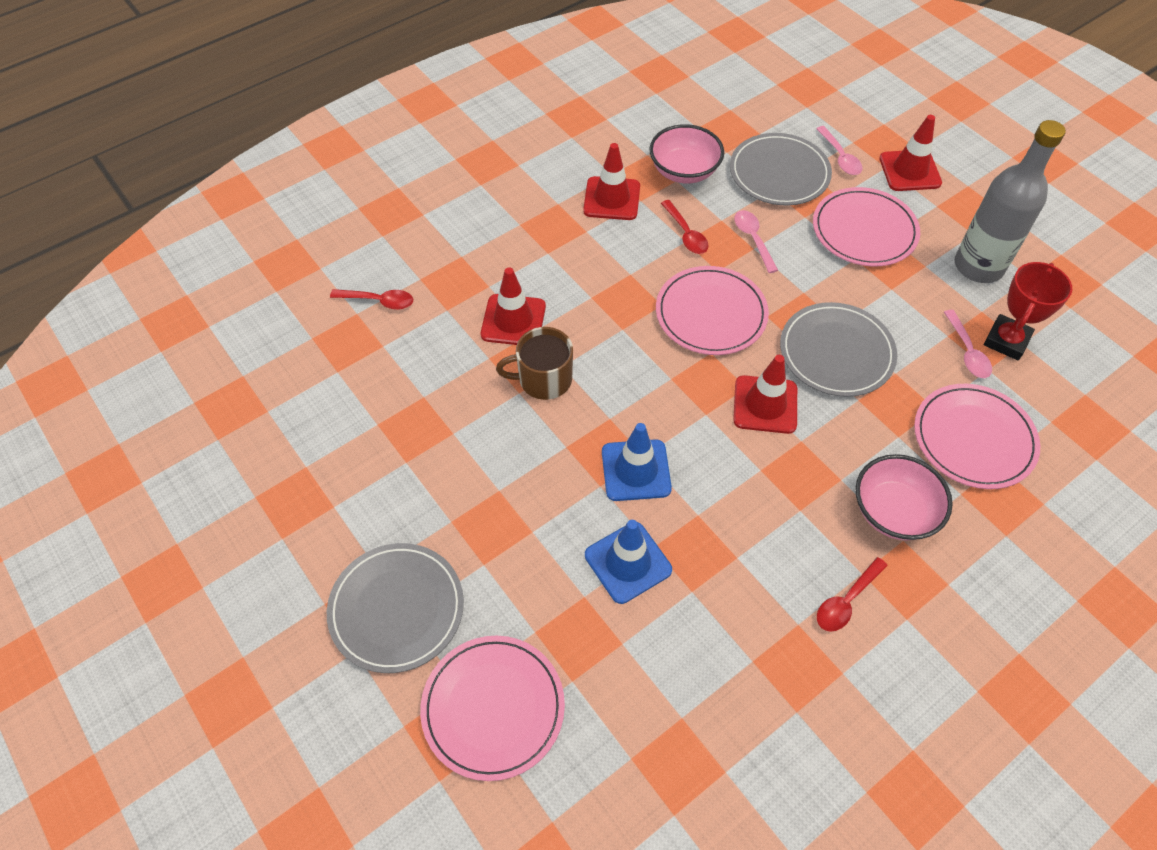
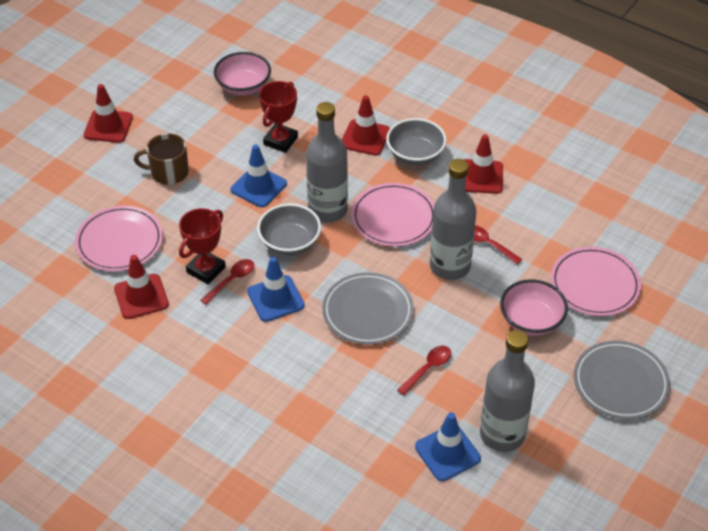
blue traffic cone: [585,520,672,604] [602,423,672,501] = 2 -> [231,144,287,207] [247,257,305,322] [415,412,481,481] = 3
grey bottle: [955,120,1066,283] = 1 -> [306,102,348,222] [430,159,476,280] [480,330,535,452] = 3
grey bowl: none = 0 -> [257,204,321,255] [386,118,447,165] = 2
grey plate: [327,543,464,673] [730,133,832,206] [780,302,897,397] = 3 -> [322,272,414,345] [574,341,670,420] = 2
pink plate: [420,635,565,781] [656,266,769,355] [813,187,920,266] [914,384,1040,489] = 4 -> [75,206,163,272] [351,183,435,247] [551,247,641,316] = 3
pink spoon: [734,210,778,273] [816,126,863,175] [944,310,992,378] = 3 -> none = 0
red trophy: [984,262,1072,360] = 1 -> [179,208,226,284] [259,81,298,153] = 2

